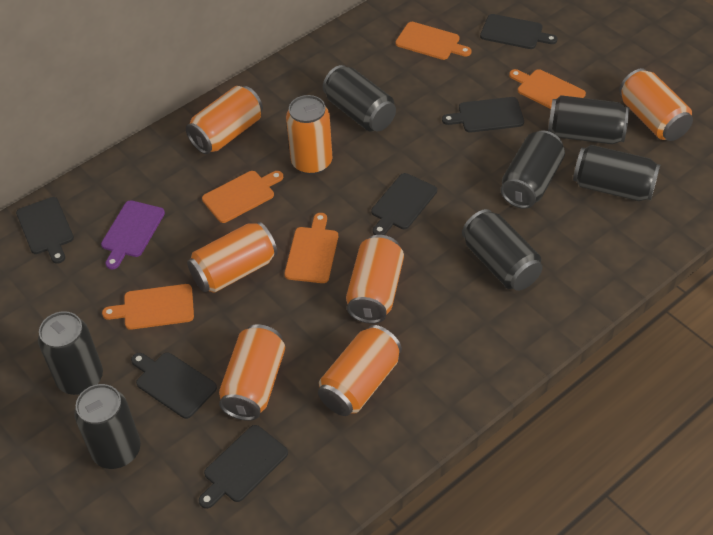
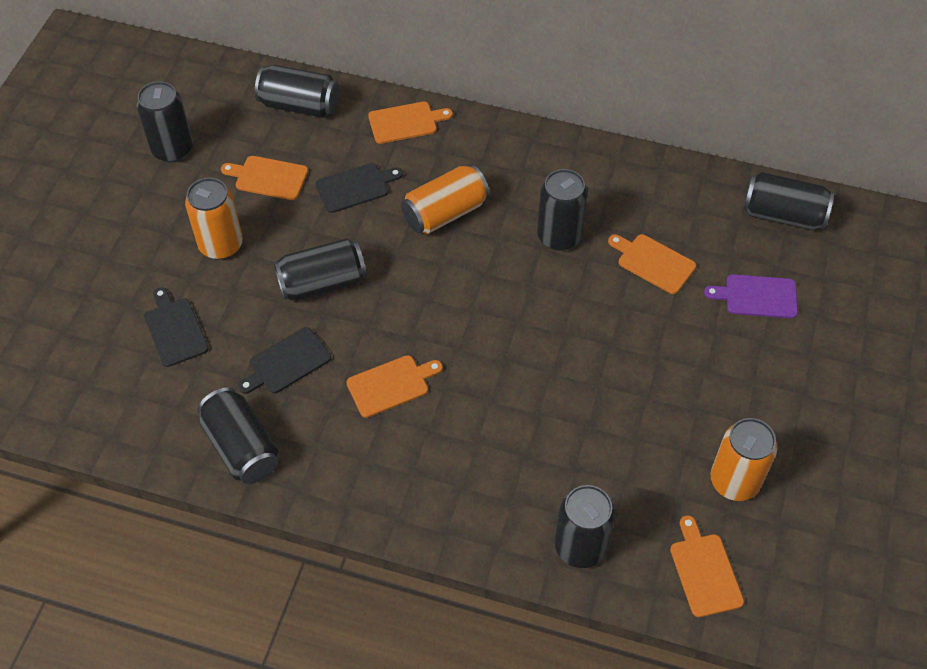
black cutting board: [16,197,74,264] [131,352,217,419] [199,425,288,509] [371,173,437,235] [442,97,524,133] [480,14,558,49] = 6 -> [144,287,209,367] [238,327,331,394] [315,163,403,213] = 3
orange can: [186,86,263,154] [187,222,277,293] [219,324,285,421] [286,95,332,175] [318,325,402,416] [346,235,404,324] [619,68,693,141] = 7 -> [185,178,243,260] [401,165,489,234] [711,418,777,501] = 3

